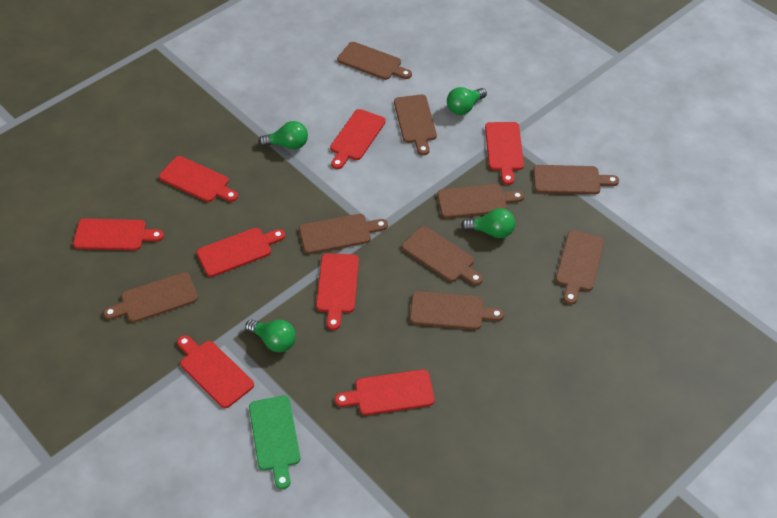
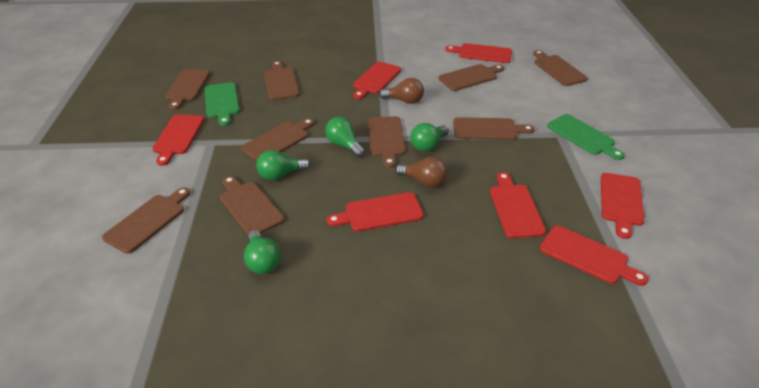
brown light bulb: none = 0 -> [379,78,424,104] [395,156,447,187] = 2
green cutting board: [249,396,300,489] = 1 -> [204,82,240,126] [547,114,625,160] = 2
red cutting board: [73,218,164,250] [159,156,238,202] [177,335,254,408] [197,228,285,277] [316,253,359,330] [330,109,386,169] [335,369,435,415] [485,122,524,185] = 8 -> [152,115,204,166] [327,192,423,232] [353,62,401,99] [445,43,512,63] [490,172,546,238] [540,225,649,286] [601,173,644,239] = 7

